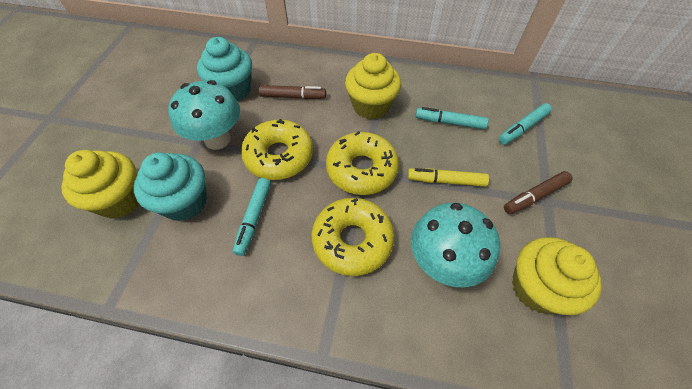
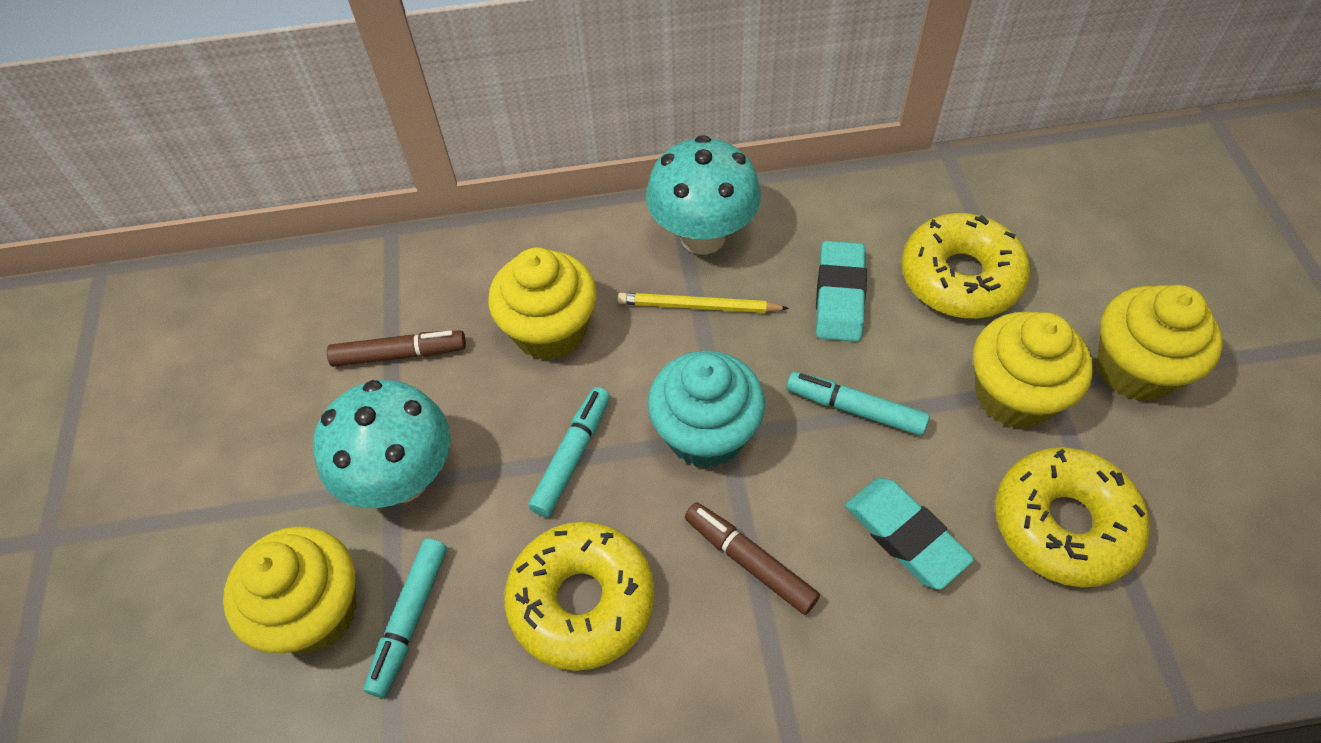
turquoise cupcake: [133,152,207,221] [197,37,252,101] = 2 -> [647,350,765,468] = 1
turquoise eraser: none = 0 -> [816,241,867,342] [845,478,974,590] = 2
yellow cupcake: [61,150,139,218] [345,53,401,119] [512,237,602,315] = 3 -> [223,526,357,653] [488,247,597,360] [973,312,1093,428] [1097,285,1223,401] = 4
yellow marker: [408,168,489,187] = 1 -> none = 0
yellow pencil: none = 0 -> [617,293,789,313] = 1

